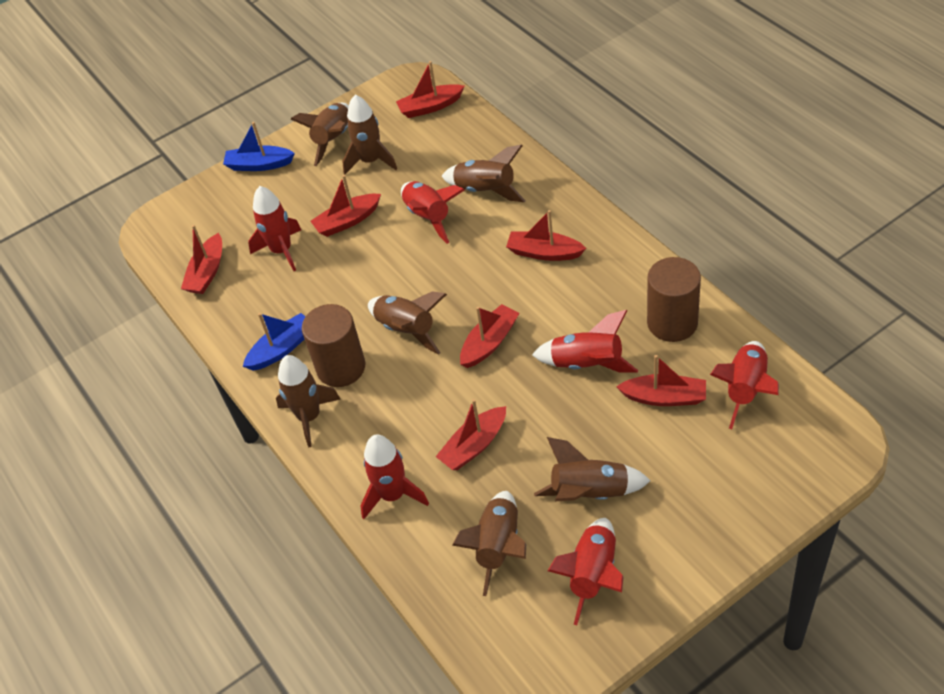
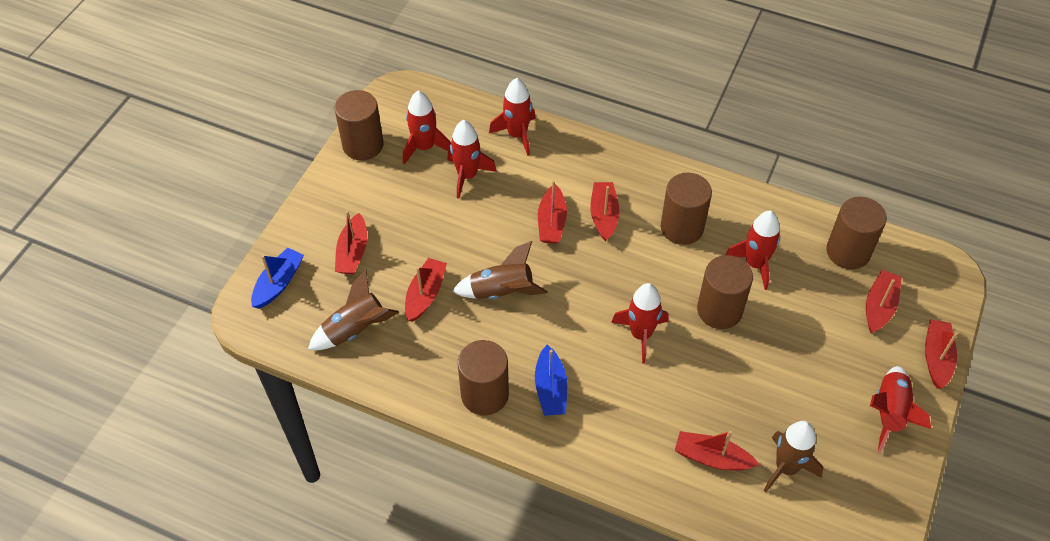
brown cylinder: [302,304,365,387] [647,257,701,342] = 2 -> [334,90,384,160] [458,340,509,415] [661,173,712,245] [697,255,753,329] [826,197,887,269] = 5
brown rocket: [276,355,340,447] [290,103,349,166] [342,94,397,175] [368,291,447,354] [441,145,525,202] [452,491,526,596] [534,437,650,501] = 7 -> [308,270,399,350] [452,241,547,299] [763,421,823,492] = 3

